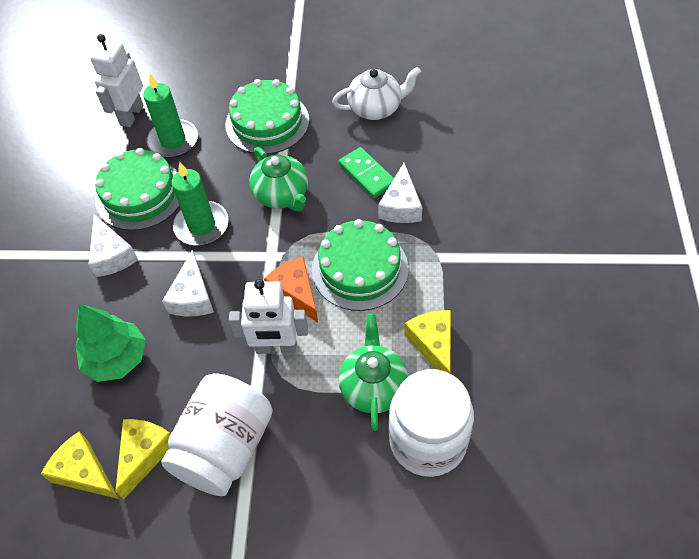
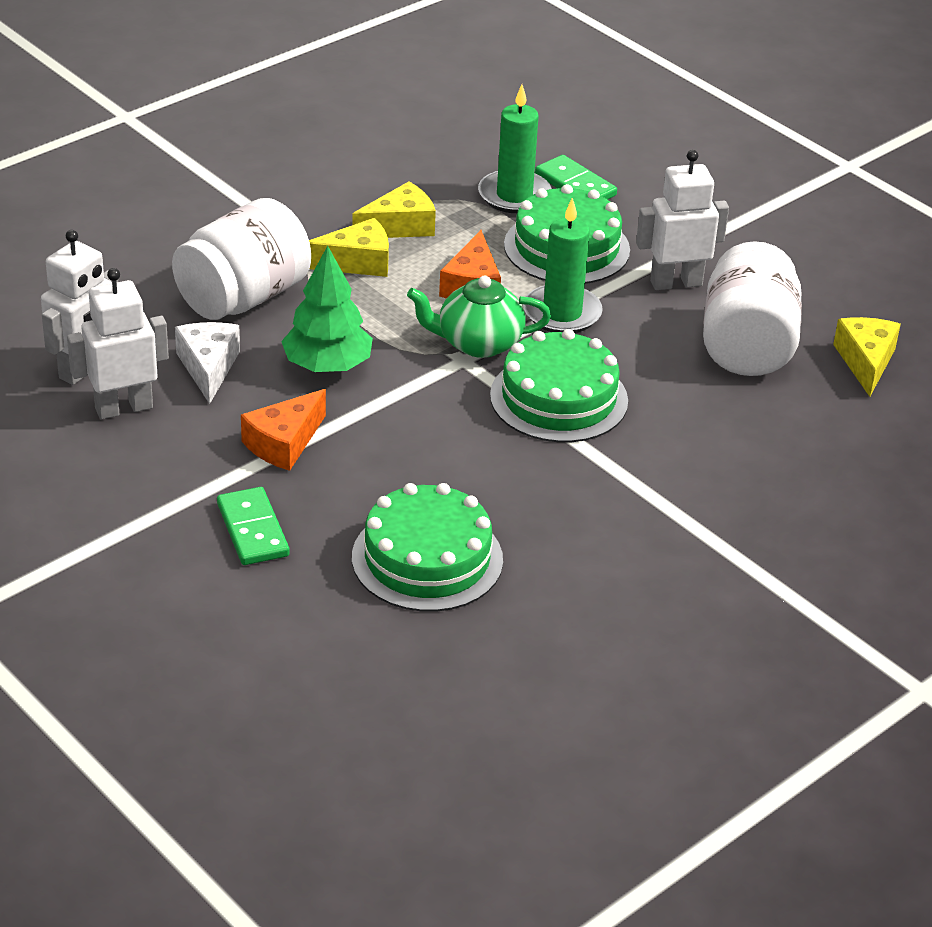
green domino: [339,147,394,198] = 1 -> [217,487,290,565] [535,155,617,200] = 2
green teapot: [249,147,308,212] [338,314,408,431] = 2 -> [407,276,551,358] = 1
orange cheese: [264,256,318,322] = 1 -> [241,389,326,471] [439,230,501,298] = 2
white cheese: [88,214,138,277] [162,250,214,317] [378,163,422,223] = 3 -> [175,322,240,404] = 1
white robot: [90,34,143,127] [229,279,308,354] = 2 -> [41,230,118,385] [67,268,169,419] [636,150,729,290] = 3
white teapot: [332,67,421,120] = 1 -> none = 0

